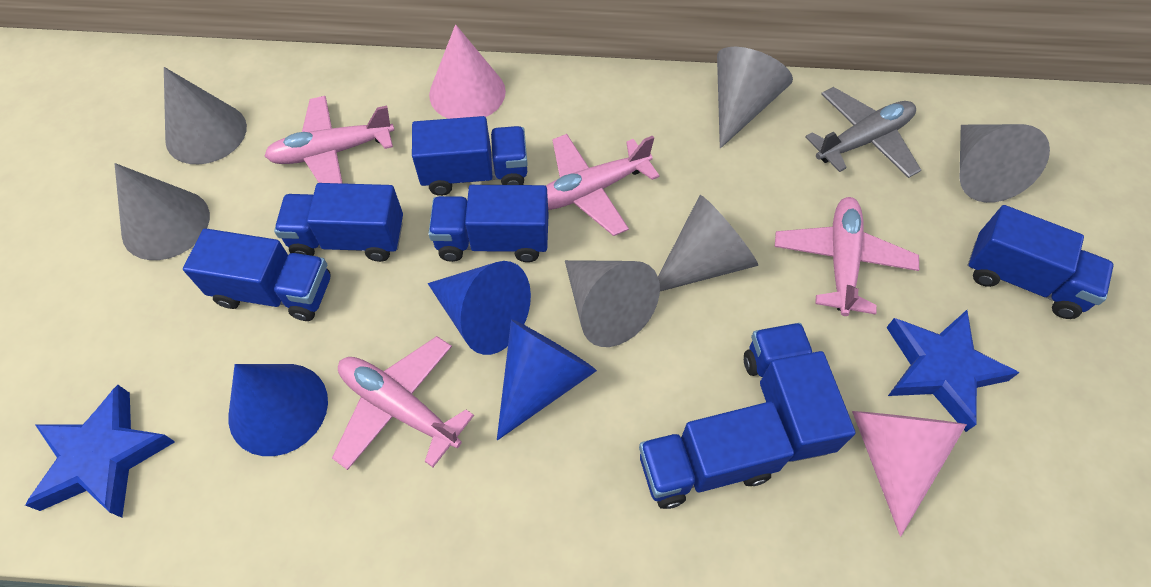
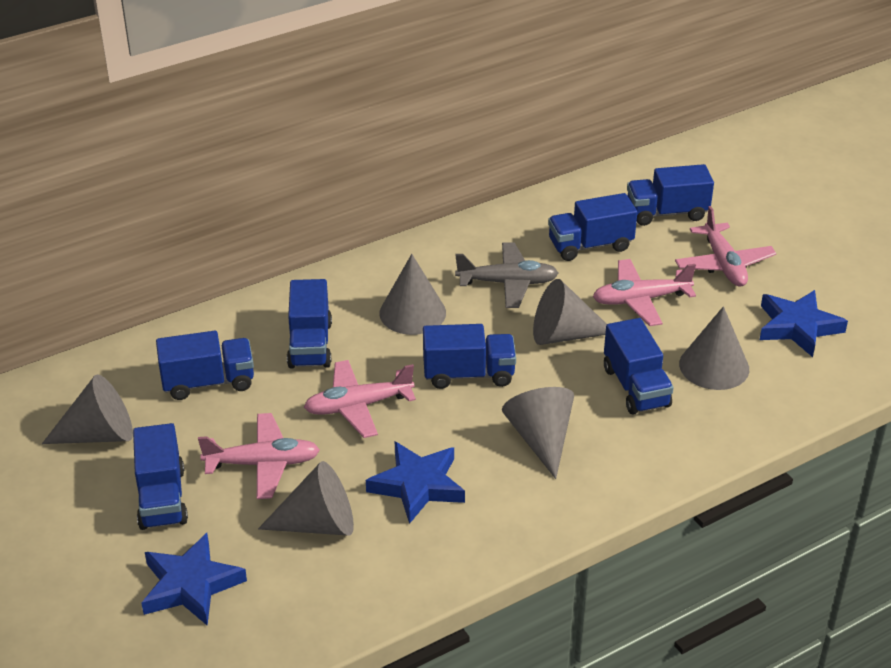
blue cone: [229,364,328,456] [428,261,531,355] [497,319,597,441] = 3 -> none = 0
blue star: [25,385,175,518] [886,310,1020,432] = 2 -> [141,533,247,626] [366,442,465,524] [760,290,848,357] = 3
pink cone: [429,24,506,119] [852,411,967,537] = 2 -> none = 0

